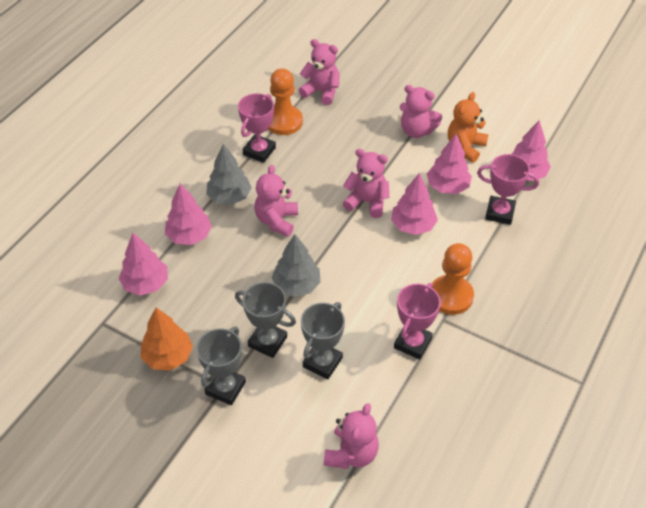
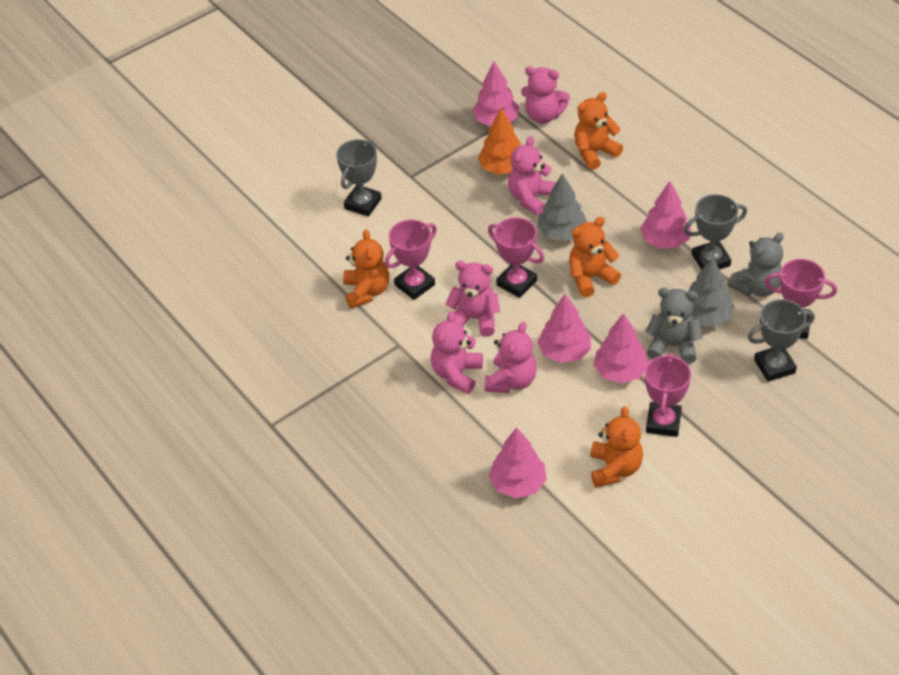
grey teddy bear: none = 0 -> [645,288,703,364] [727,232,784,297] = 2
orange pawn: [268,68,303,135] [432,243,474,315] = 2 -> none = 0
orange teddy bear: [448,92,489,163] = 1 -> [343,229,389,308] [569,217,621,298] [574,92,623,170] [590,406,643,487] = 4
pink trophy: [238,93,276,163] [394,283,441,360] [477,154,539,225] = 3 -> [385,220,437,300] [488,217,544,298] [645,352,691,437] [764,259,837,339] = 4

